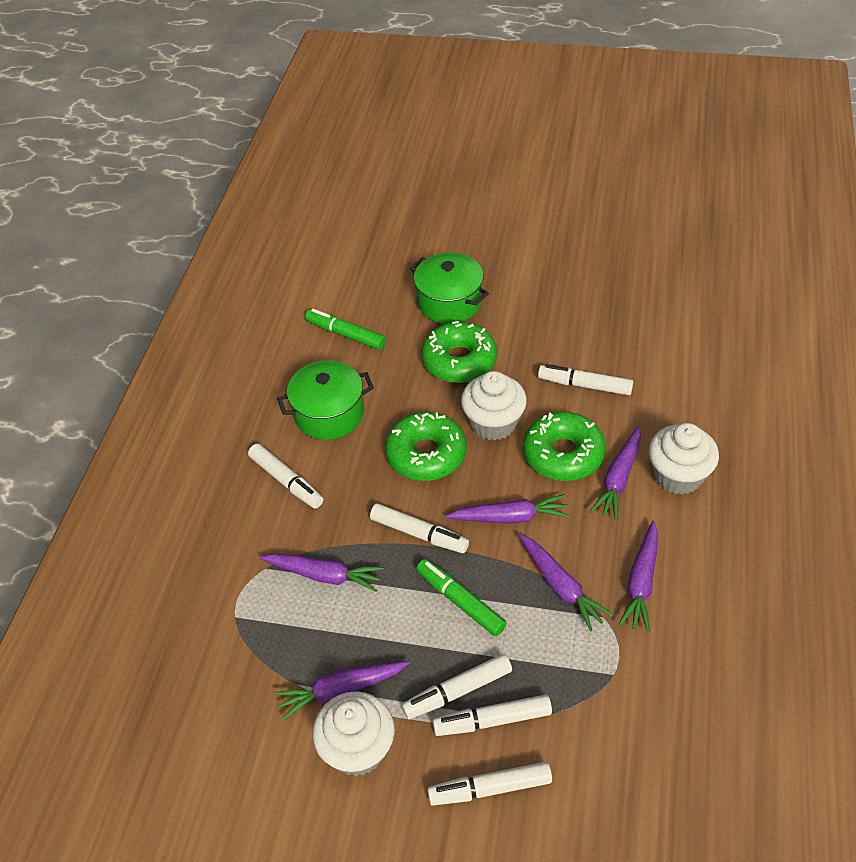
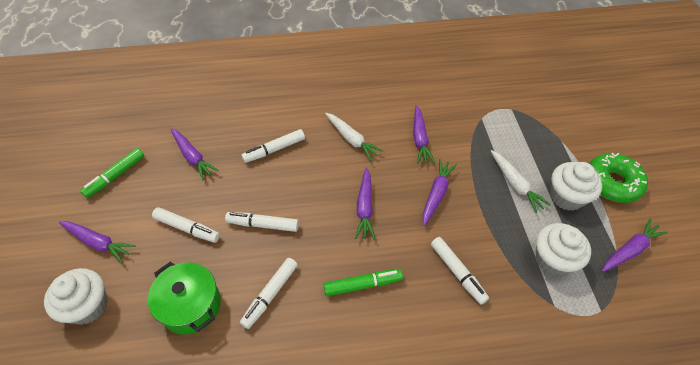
green donut: [385,412,466,481] [421,321,497,383] [523,412,606,481] = 3 -> [590,153,648,203] = 1
green pot: [277,360,374,440] [410,253,489,324] = 2 -> [148,262,221,335] = 1
white carrot: none = 0 -> [325,113,383,161] [491,150,551,213] = 2
white marker: [248,444,323,509] [370,503,469,553] [402,654,512,719] [427,762,552,806] [432,694,552,736] [538,364,633,395] = 6 -> [152,207,220,243] [225,212,299,232] [240,258,298,329] [242,129,305,163] [431,237,489,305] = 5

